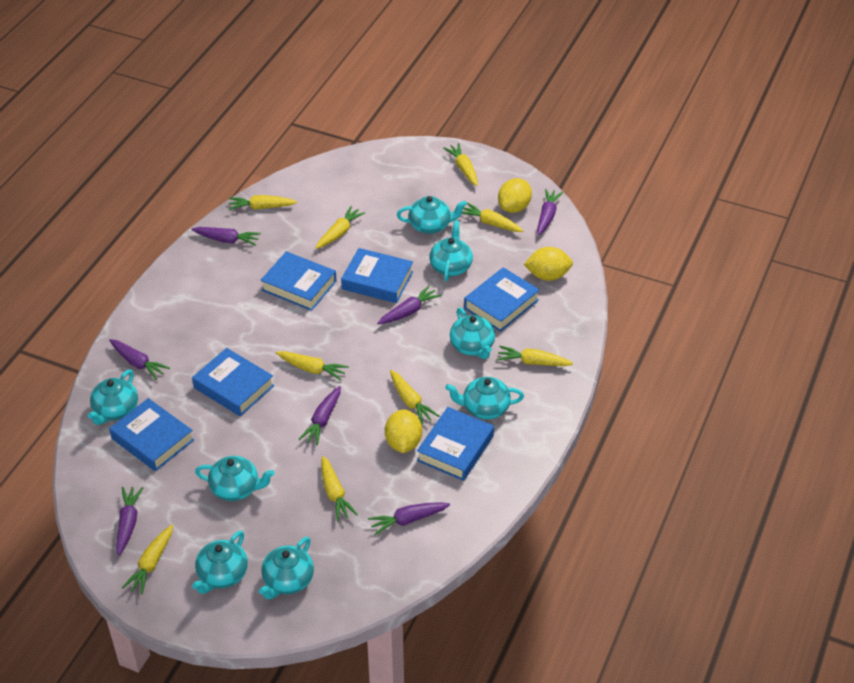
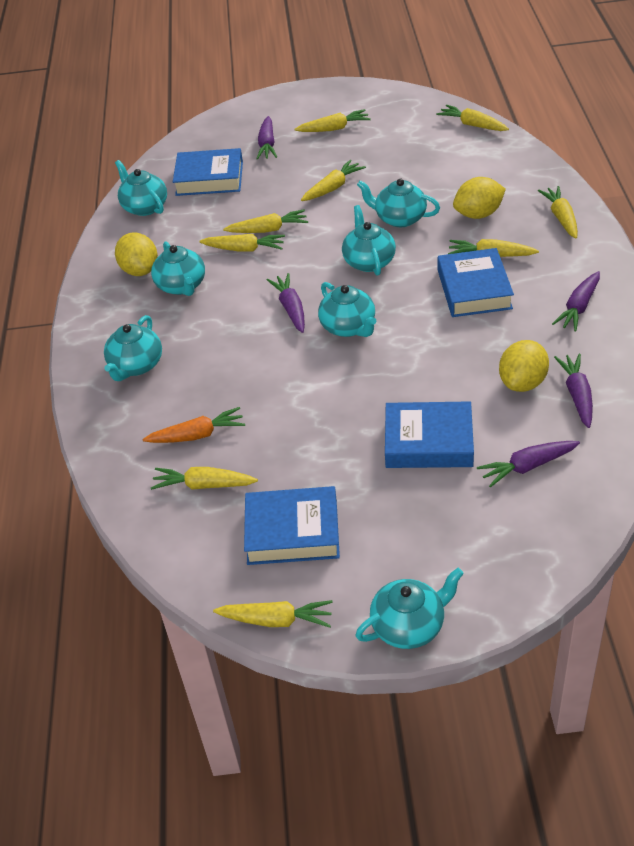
blue book: [109,398,194,471] [192,348,274,416] [260,251,337,311] [341,248,413,303] [417,407,494,481] [464,267,540,332] = 6 -> [173,148,243,196] [244,486,340,565] [385,401,474,468] [438,248,514,317] = 4
orange carrot: none = 0 -> [142,407,245,443] = 1
purple carrot: [109,339,170,380] [116,487,143,556] [191,227,261,246] [298,386,341,445] [368,502,450,535] [377,285,441,324] [537,189,563,235] = 7 -> [256,116,277,160] [267,273,305,333] [477,441,580,487] [552,271,600,331] [554,354,593,428] = 5
turquoise teapot: [88,370,138,425] [192,531,248,594] [195,456,275,501] [259,537,314,600] [397,196,467,234] [429,220,473,281] [445,377,524,419] [450,308,495,359] = 8 -> [104,315,162,381] [115,160,167,216] [151,241,205,296] [318,282,376,337] [342,205,396,276] [356,568,464,649] [357,179,440,227] = 7

